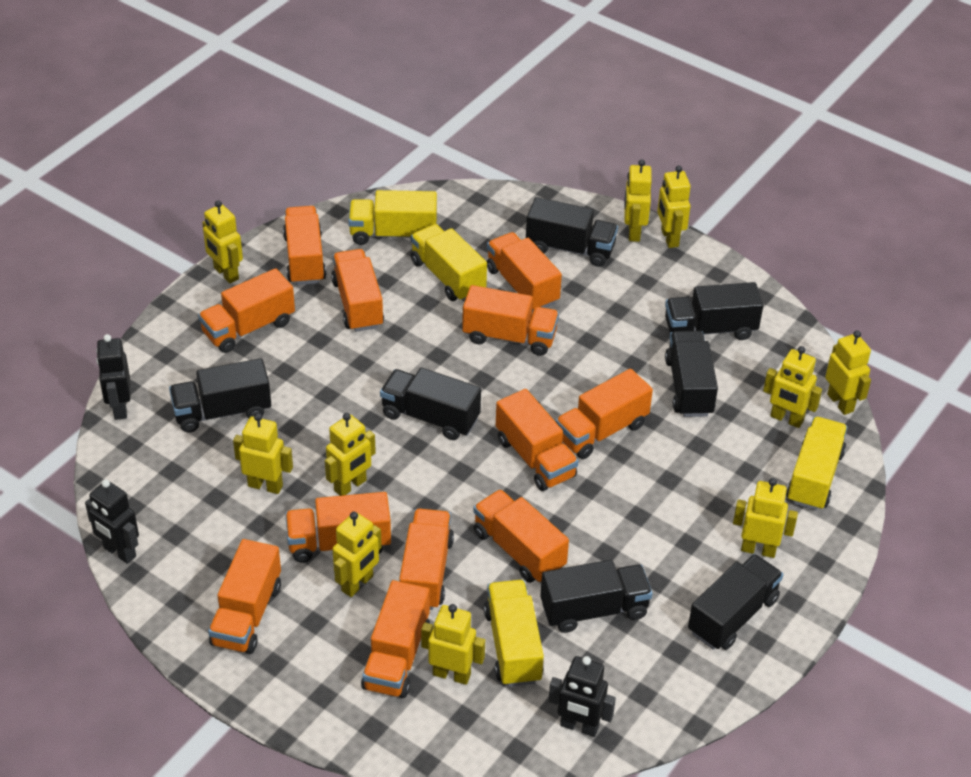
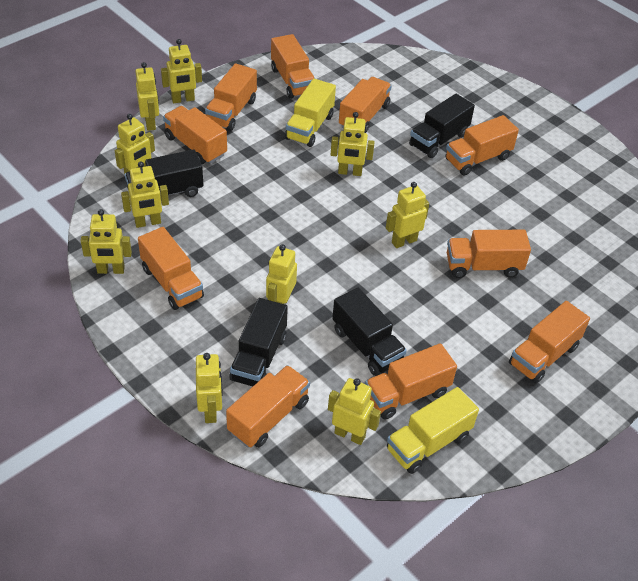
black robot: [85,479,139,564] [96,334,131,420] [549,656,616,737] = 3 -> none = 0
black truck: [169,358,271,433] [380,368,481,440] [526,197,618,267] [540,560,652,633] [665,282,763,340] [665,331,718,417] [688,554,783,650] = 7 -> [125,149,203,197] [229,298,288,386] [332,288,407,376] [409,94,475,158] = 4
orange truck: [198,268,295,353] [208,539,281,654] [283,206,326,285] [285,492,391,563] [331,249,384,332] [361,580,430,698] [399,509,454,610] [462,285,559,356] [473,489,569,583] [486,232,562,309] [496,389,578,491] [555,369,653,459] = 12 -> [138,227,204,310] [163,106,227,164] [205,63,257,131] [226,365,310,447] [271,34,315,99] [339,77,392,133] [365,343,457,419] [445,115,519,176] [447,230,531,278] [509,301,590,383] = 10
yellow truck: [348,190,437,245] [411,224,487,302] [484,580,544,687] [786,417,847,511] = 4 -> [285,79,336,147] [387,387,479,474] = 2

